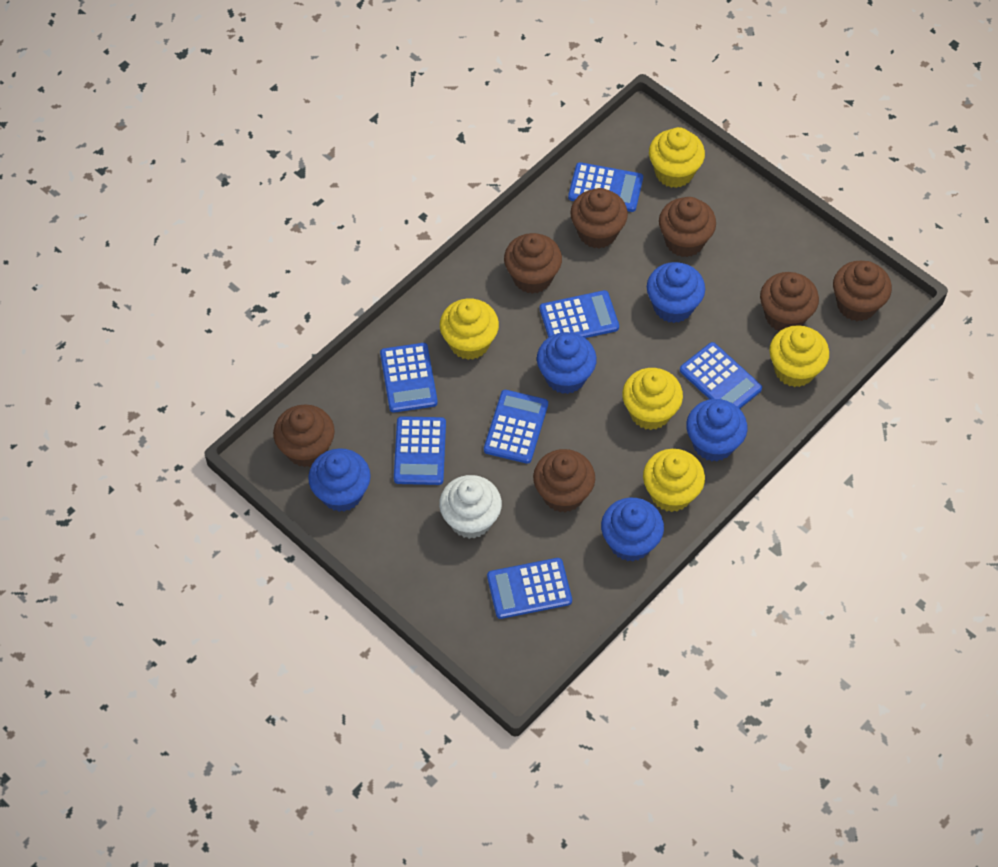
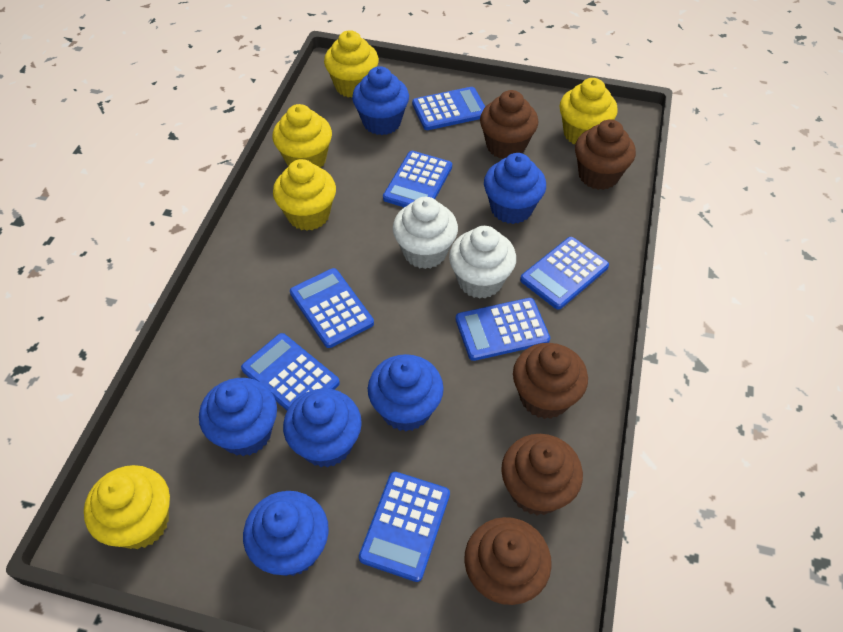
blue cupcake: [308,448,371,512] [537,332,597,394] [601,498,664,561] [647,262,705,323] [686,399,747,461] = 5 -> [199,378,277,456] [243,491,329,576] [283,388,362,468] [352,66,409,135] [368,354,444,431] [484,153,546,224] = 6
brown cupcake: [273,404,335,467] [504,233,562,294] [533,449,595,512] [570,188,628,248] [659,197,716,257] [760,272,819,332] [833,261,892,321] = 7 -> [464,517,552,605] [480,90,538,159] [501,434,583,515] [513,343,588,419] [575,119,636,190] = 5
white cupcake: [439,475,502,539] = 1 -> [393,197,458,269] [449,226,516,299] = 2

